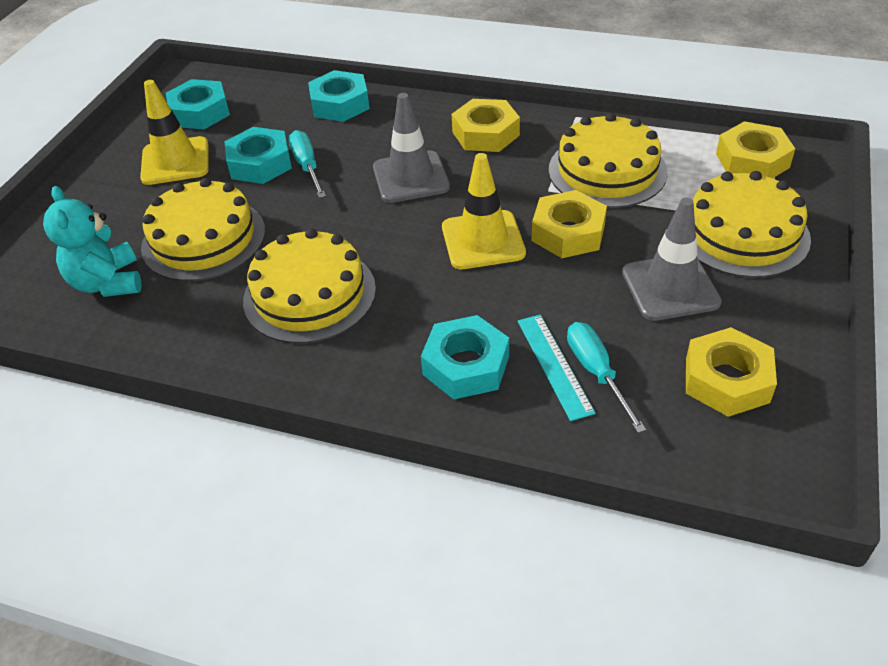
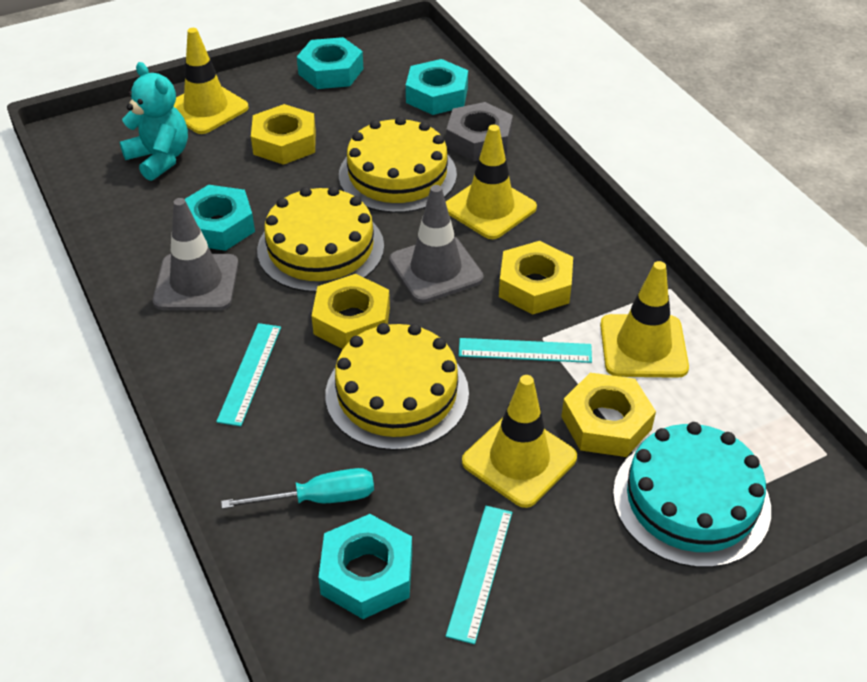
grey nut: none = 0 -> [446,102,513,162] = 1
turquoise cake: none = 0 -> [613,422,771,568] = 1
turquoise ruler: [518,315,596,421] = 1 -> [216,323,281,426] [446,506,512,644] [459,338,592,363] = 3
turquoise screwdriver: [288,130,326,198] [567,322,646,433] = 2 -> [221,468,374,509] = 1
yellow cake: [141,178,265,281] [243,228,376,343] [549,113,668,208] [693,171,811,278] = 4 -> [257,186,384,292] [325,323,469,451] [339,116,457,213] = 3
yellow traffic cone: [140,80,209,185] [442,153,526,269] = 2 -> [173,28,249,134] [446,125,537,239] [462,375,577,508] [600,261,689,378] = 4

